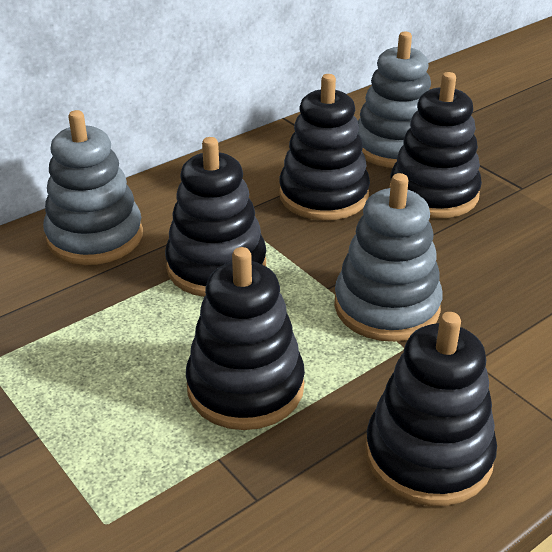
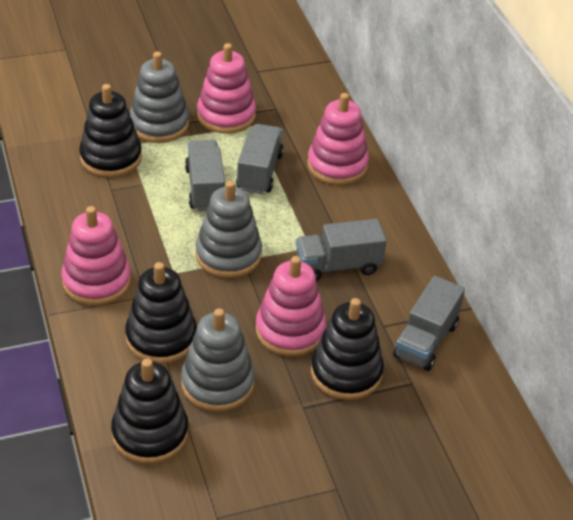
black stacking toy: [165,137,266,297] [186,247,305,430] [279,74,370,220] [365,312,497,506] [389,72,482,218] = 5 -> [79,84,142,177] [111,359,188,464] [125,262,197,364] [311,298,384,400] = 4
grey truck: none = 0 -> [185,140,225,211] [236,124,284,194] [296,219,387,281] [393,276,465,371] = 4
pink stacking toy: none = 0 -> [62,206,131,306] [197,43,256,134] [256,256,326,357] [307,93,369,185] = 4

